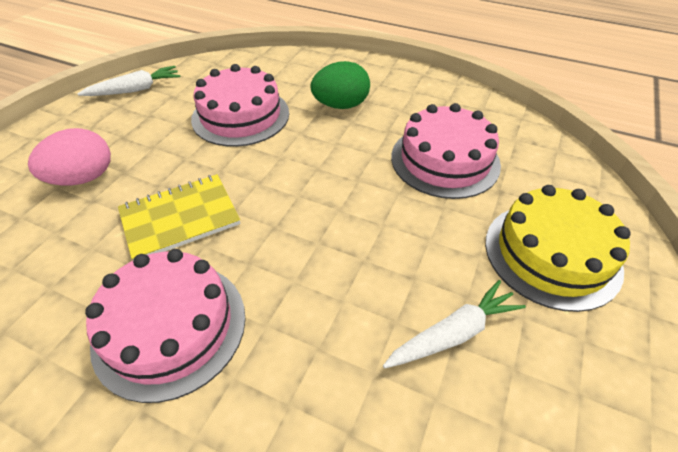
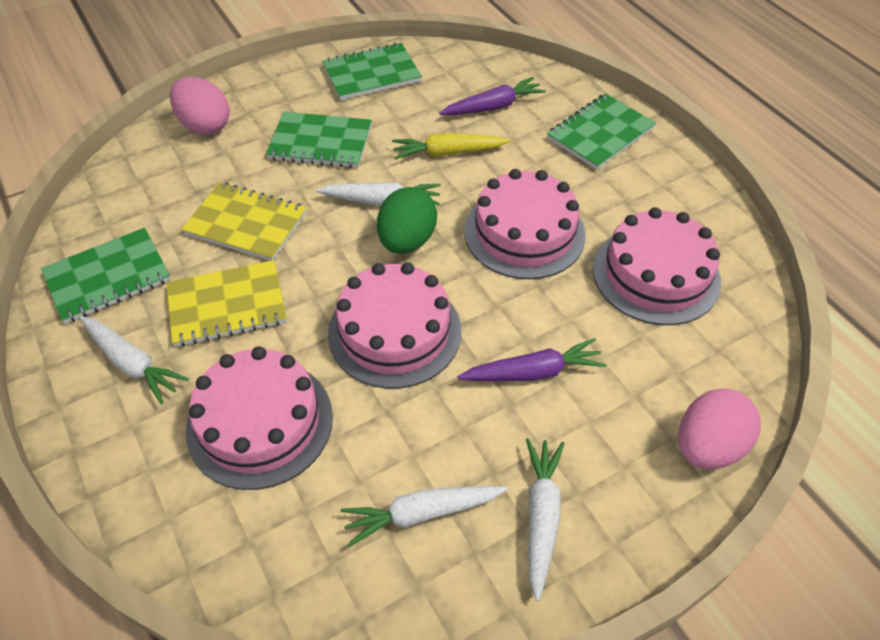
green notebook: none = 0 -> [41,228,171,324] [266,112,372,168] [322,43,422,100] [547,94,656,170] = 4
pink cake: [85,249,246,403] [191,64,289,147] [391,103,501,199] = 3 -> [186,346,333,490] [328,262,461,389] [464,169,586,279] [593,207,721,325] = 4
pink egg: [28,128,111,186] = 1 -> [170,77,230,135] [679,388,761,469] = 2
purple carrot: none = 0 -> [440,77,546,115] [458,338,606,381] = 2
white carrot: [77,66,180,96] [383,280,526,368] = 2 -> [80,316,189,404] [316,182,441,206] [341,486,508,547] [526,439,565,601] = 4
yellow cake: [485,185,631,312] = 1 -> none = 0
yellow carrot: none = 0 -> [392,133,510,159] = 1
yellow notebook: [118,174,240,260] = 1 -> [166,260,287,347] [181,182,307,261] = 2

